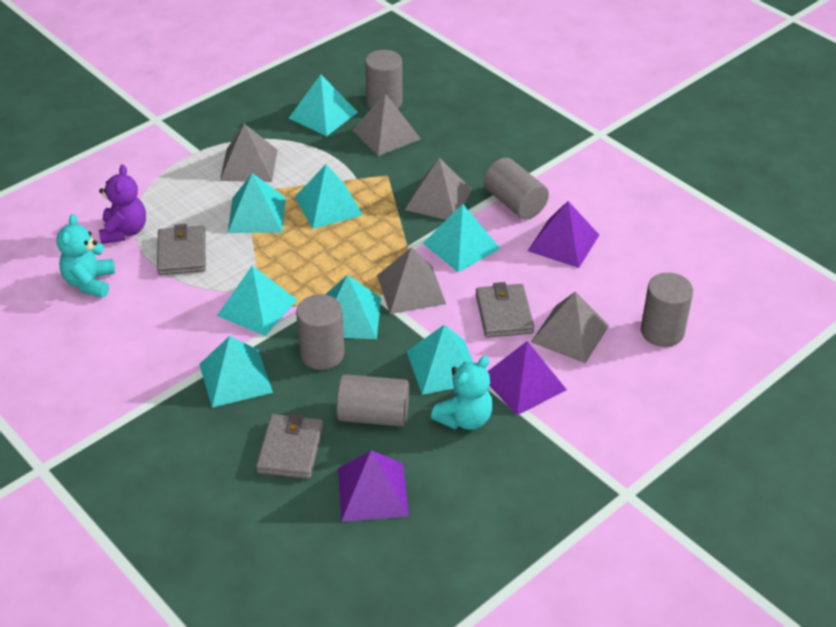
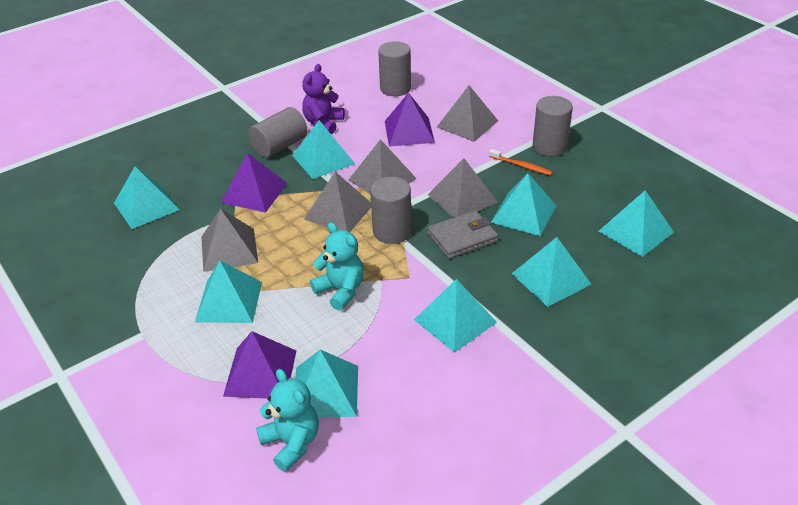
grey cylinder: [296,294,345,370] [337,374,409,427] [365,50,403,109] [484,158,549,220] [641,273,693,347] = 5 -> [249,107,307,158] [370,177,411,244] [378,41,411,96] [533,96,573,156] = 4
grey wallet: [157,224,206,275] [256,413,323,479] [476,282,534,338] = 3 -> [428,210,498,259] = 1
orange toothbrush: none = 0 -> [489,149,553,176] = 1

